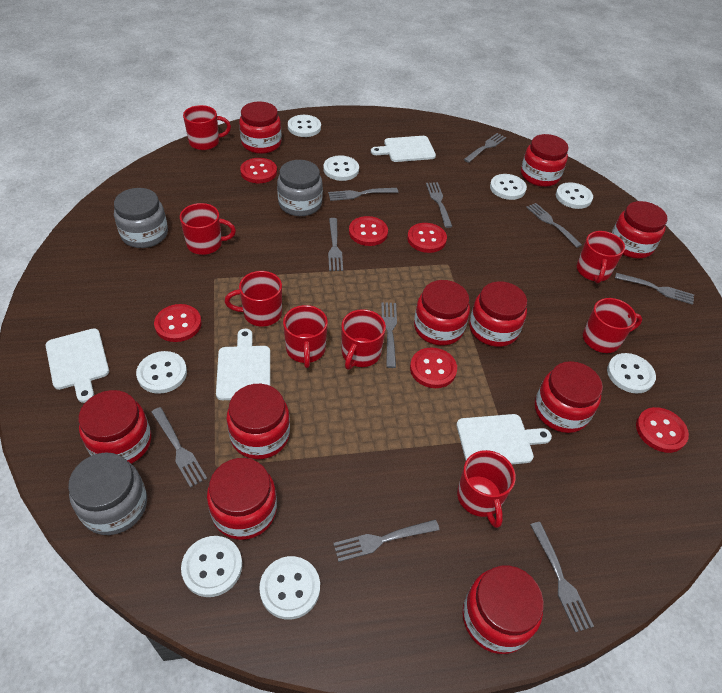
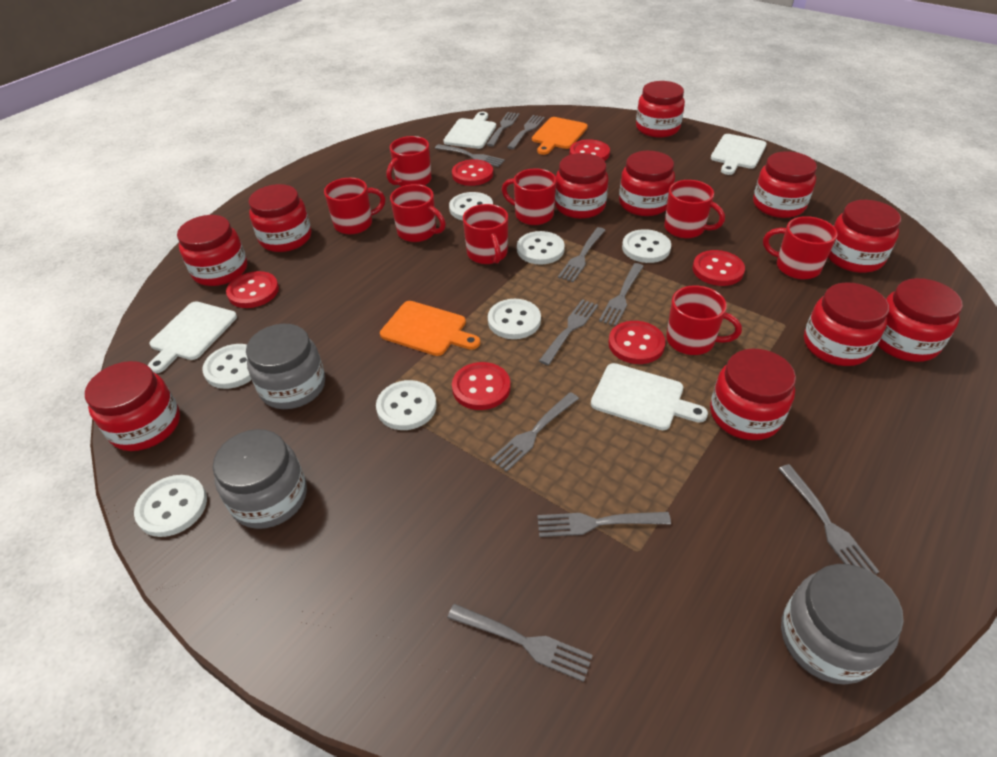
orange cutting board: none = 0 -> [380,301,480,356] [532,117,588,155] = 2
red jar: [78,390,151,464] [207,458,277,540] [227,384,290,459] [239,101,282,154] [414,280,470,345] [462,565,544,654] [469,281,527,347] [521,134,568,187] [535,361,603,433] [612,201,668,259] = 10 -> [85,361,180,451] [177,215,247,286] [249,184,311,252] [555,153,609,219] [619,151,675,216] [636,81,685,138] [710,348,796,440] [753,151,817,218] [804,282,889,366] [828,200,901,273] [878,278,963,362] = 11
white button: [136,351,187,394] [181,536,242,597] [259,556,320,620] [288,115,321,137] [324,155,359,181] [490,174,527,200] [556,182,593,209] [607,353,656,393] = 8 -> [134,475,207,537] [202,344,252,389] [376,380,437,430] [449,192,493,221] [488,299,541,339] [517,231,565,265] [622,229,671,263] = 7

